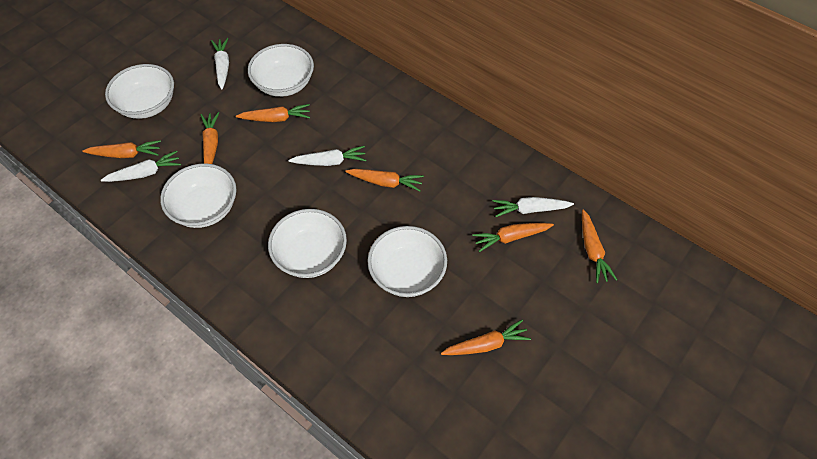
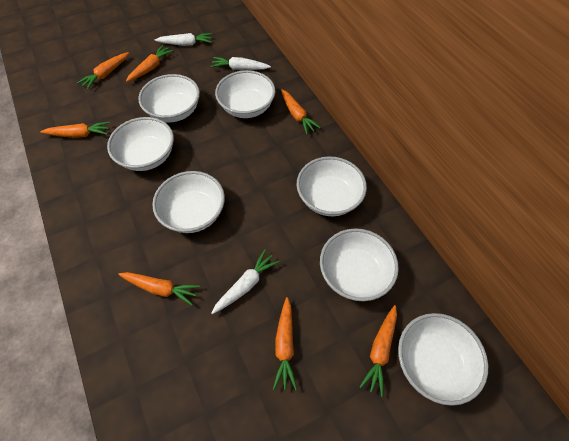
white bowl: [105,64,174,119] [160,163,236,228] [248,44,314,97] [268,209,347,278] [367,226,447,297] = 5 -> [107,117,174,171] [138,74,200,122] [152,171,225,233] [215,70,275,118] [297,156,367,216] [320,228,399,301] [398,313,488,406] = 7
white carrot: [101,151,181,182] [211,38,229,89] [288,146,366,166] [493,197,574,217] = 4 -> [155,33,212,46] [211,57,271,70] [212,249,280,314] = 3

